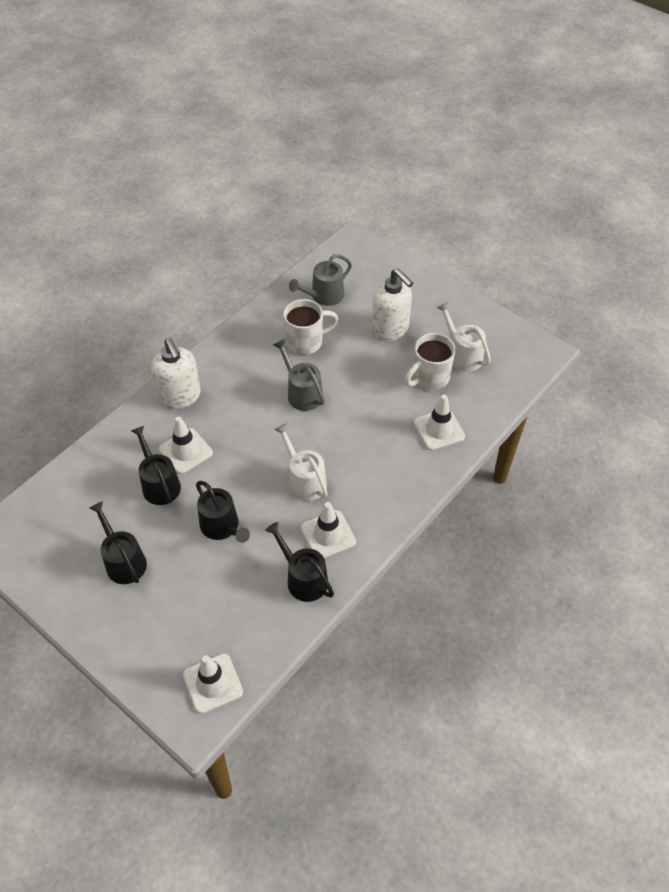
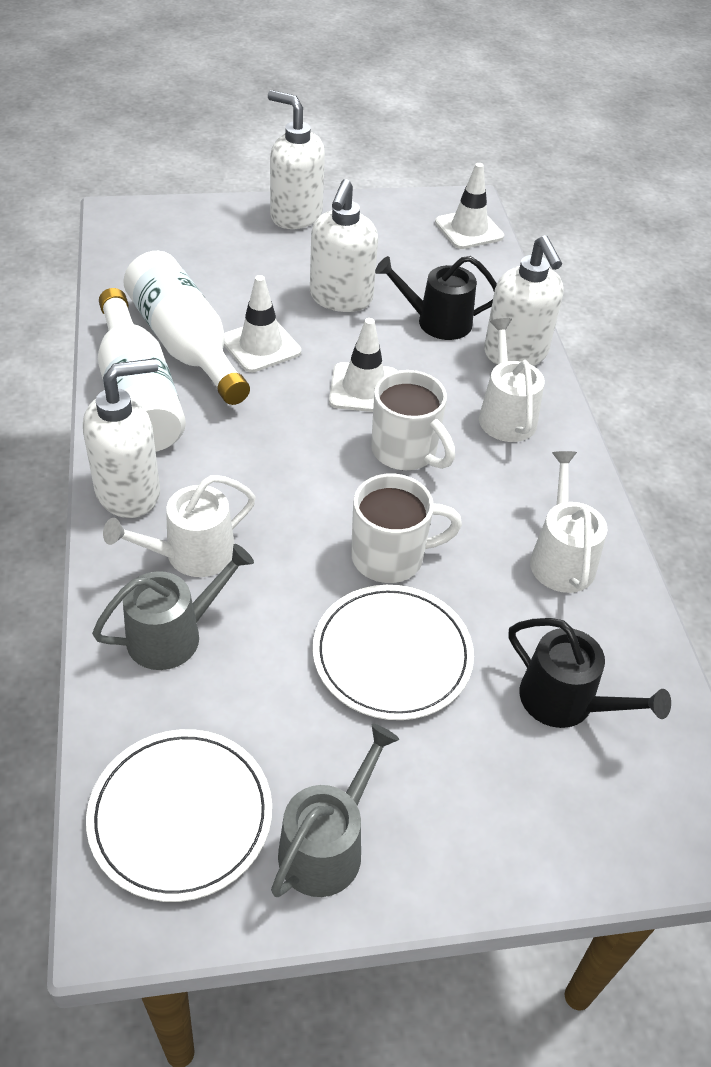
black watering can: [89,501,147,584] [131,426,181,505] [196,481,250,543] [265,522,334,602] = 4 -> [375,256,497,340] [509,618,671,728] = 2
white bottle: none = 0 -> [98,288,186,452] [123,251,250,405] = 2
white plate: none = 0 -> [86,729,272,902] [313,585,474,720] = 2
white soap dispenser: [151,338,201,409] [372,268,413,341] = 2 -> [83,358,160,518] [268,90,325,229] [310,179,378,312] [484,235,563,366] = 4
white traffic cone: [159,416,213,474] [183,653,243,714] [301,502,356,558] [414,395,465,450] = 4 -> [224,275,301,372] [329,318,397,412] [435,163,504,249] = 3
white watering can: [274,423,328,501] [437,302,491,372] = 2 -> [103,475,256,577] [479,318,545,442] [530,451,608,593] = 3

